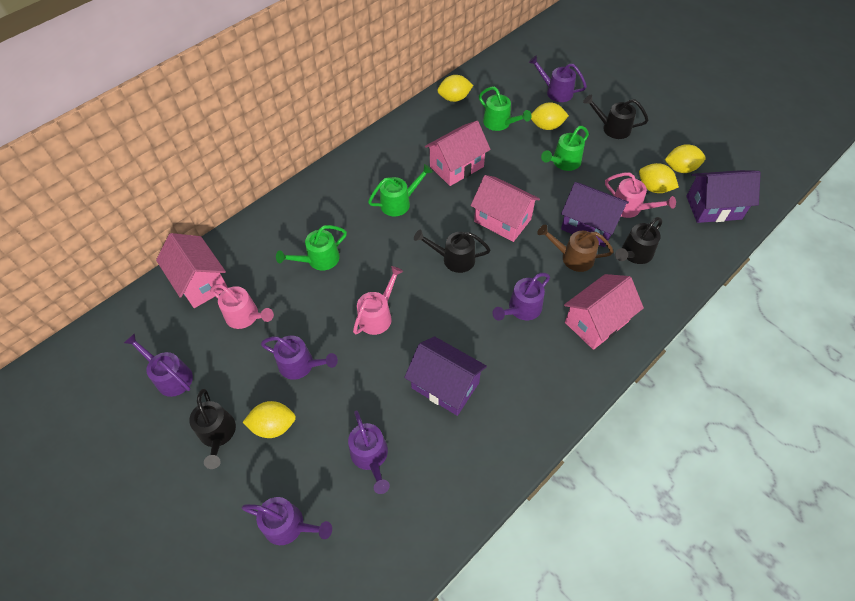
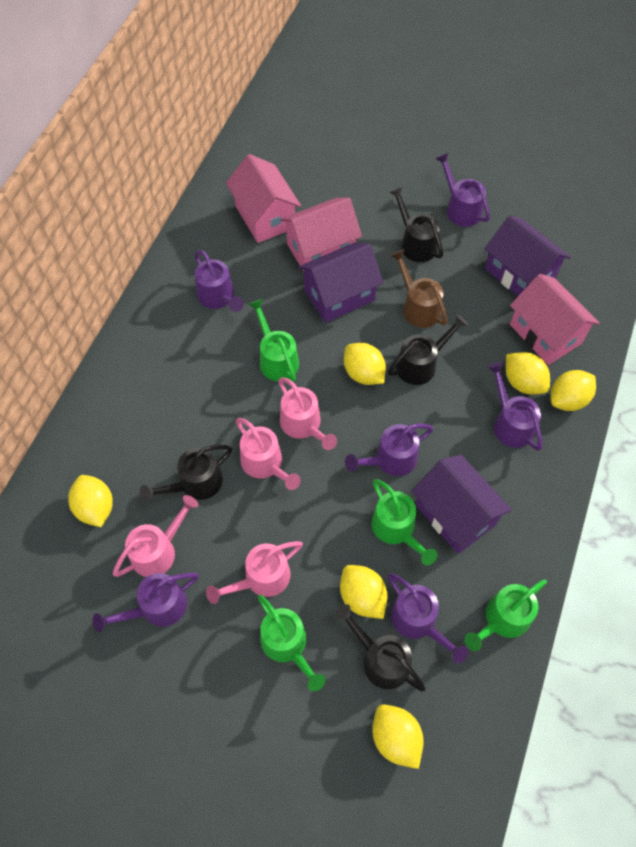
pink house: [156,233,228,308] [425,121,491,186] [471,175,540,242] [564,274,644,350] = 4 -> [226,154,301,243] [280,197,362,272] [510,274,600,365] = 3
pink watering can: [210,284,274,329] [353,266,403,335] [605,173,676,218] = 3 -> [113,495,199,577] [206,541,303,604] [235,418,301,490] [278,377,337,450] = 4
yellow lemon: [243,401,296,438] [437,75,473,102] [531,102,569,130] [639,163,679,193] [665,144,706,173] = 5 -> [68,475,113,527] [340,565,387,619] [344,343,386,385] [372,704,424,769] [506,352,550,395] [551,370,596,411] = 6

